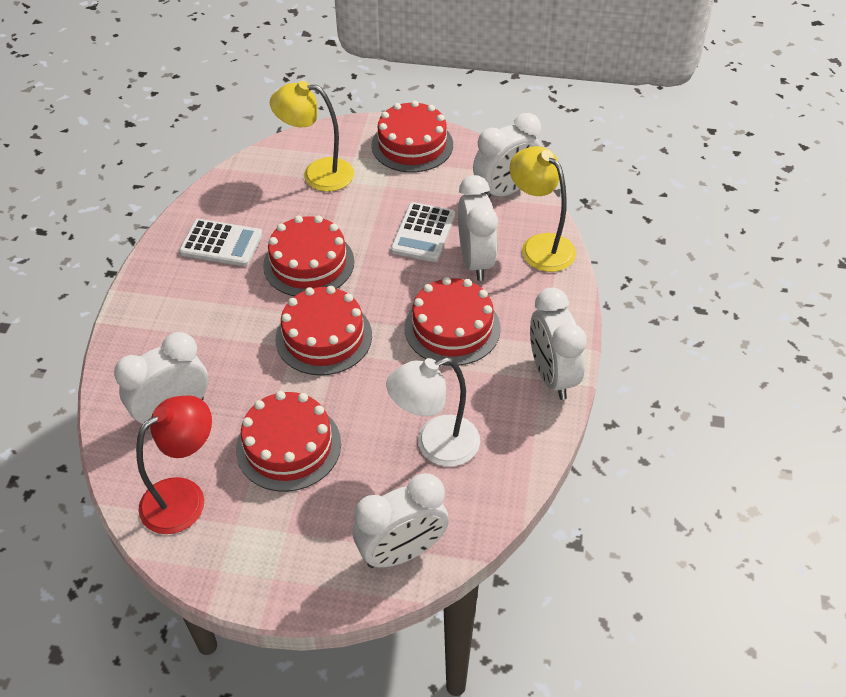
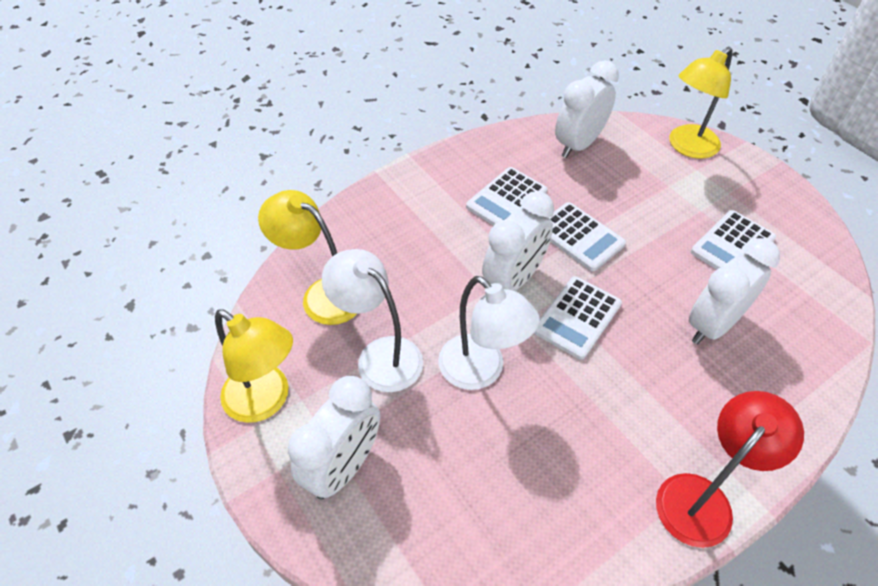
red cake: [236,391,341,492] [263,215,354,296] [276,286,372,375] [371,100,453,172] [405,277,501,366] = 5 -> none = 0
white calculator: [179,219,263,266] [391,202,455,262] = 2 -> [466,167,548,226] [534,276,622,360] [548,202,626,271] [691,210,776,270] = 4
white clock: [114,332,208,429] [353,473,449,568] [458,175,498,281] [473,113,541,197] [530,288,587,400] = 5 -> [288,376,380,499] [482,191,554,291] [555,61,619,158] [689,238,780,344] = 4
white lamp: [386,357,480,467] = 1 -> [322,249,423,392] [438,276,540,390] = 2
yellow lamp: [270,81,354,192] [509,146,576,272] = 2 -> [215,309,293,423] [258,190,357,325] [669,47,732,159] = 3

